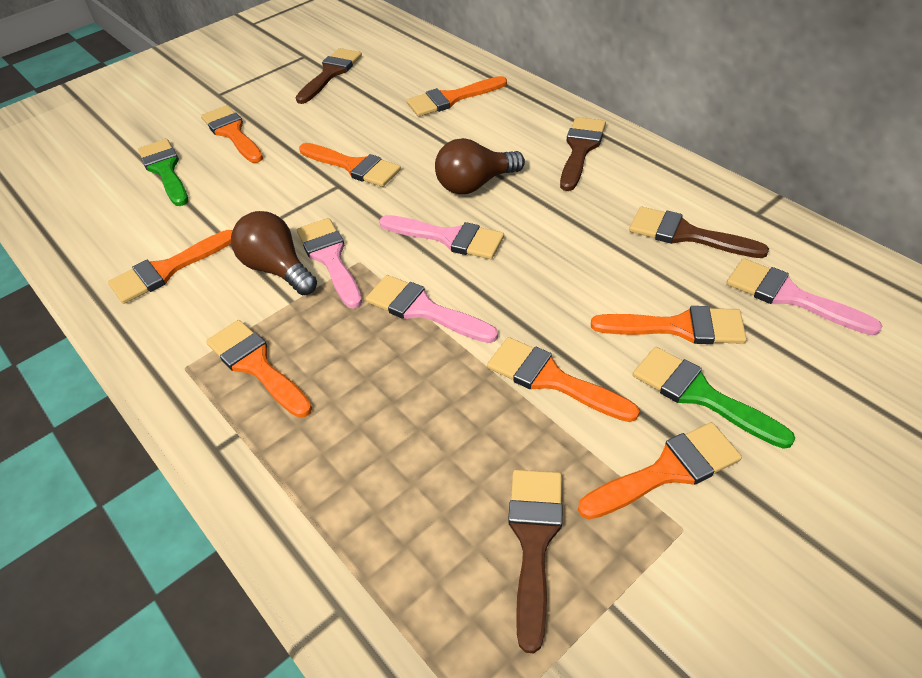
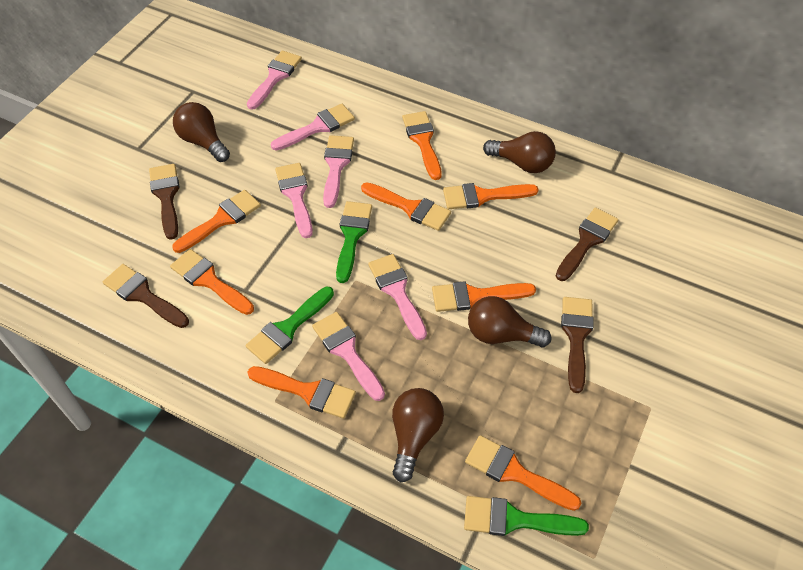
brown light bulb: [231,211,317,295] [435,138,525,194] = 2 -> [173,102,230,162] [392,388,444,483] [468,296,551,347] [483,131,556,173] = 4
green brush: [138,139,188,206] [633,347,795,449] = 2 -> [246,287,334,364] [336,201,372,283] [464,496,589,536] = 3
pink brush: [297,218,362,309] [366,275,498,343] [379,215,504,259] [727,258,882,335] = 4 -> [247,51,302,110] [271,104,355,151] [275,163,313,238] [312,312,385,401] [323,135,354,208] [368,254,427,340] = 6

